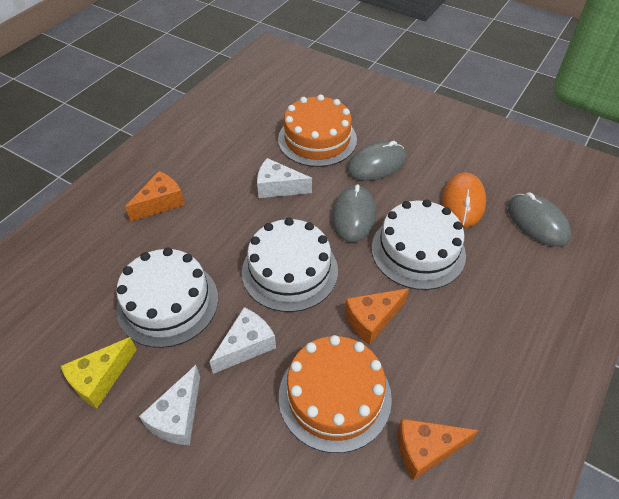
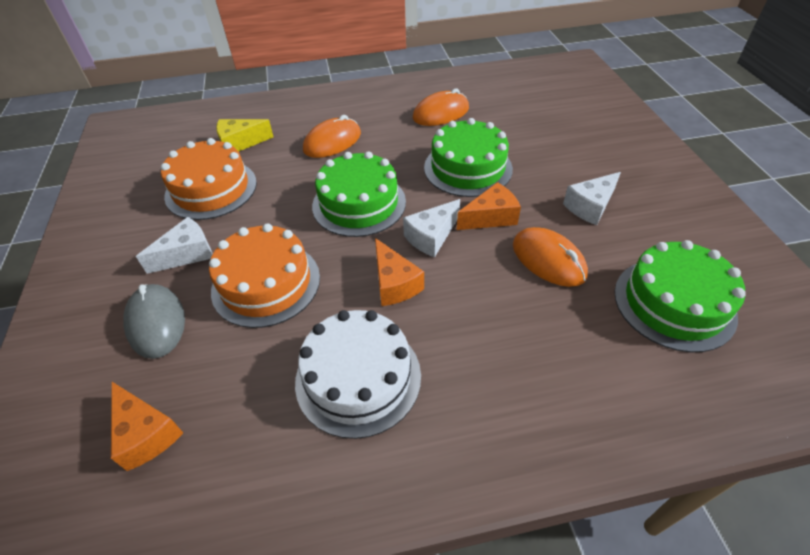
green cake: none = 0 -> [312,151,406,237] [424,118,513,197] [614,240,746,352] = 3
grey mouse: [332,184,376,242] [347,141,406,181] [508,192,571,247] = 3 -> [124,284,185,359] = 1
orange mouse: [442,172,486,227] = 1 -> [303,115,361,158] [412,89,469,126] [513,227,588,287] = 3
white cake: [116,248,218,348] [242,218,338,312] [372,199,466,290] = 3 -> [295,310,421,439] = 1

